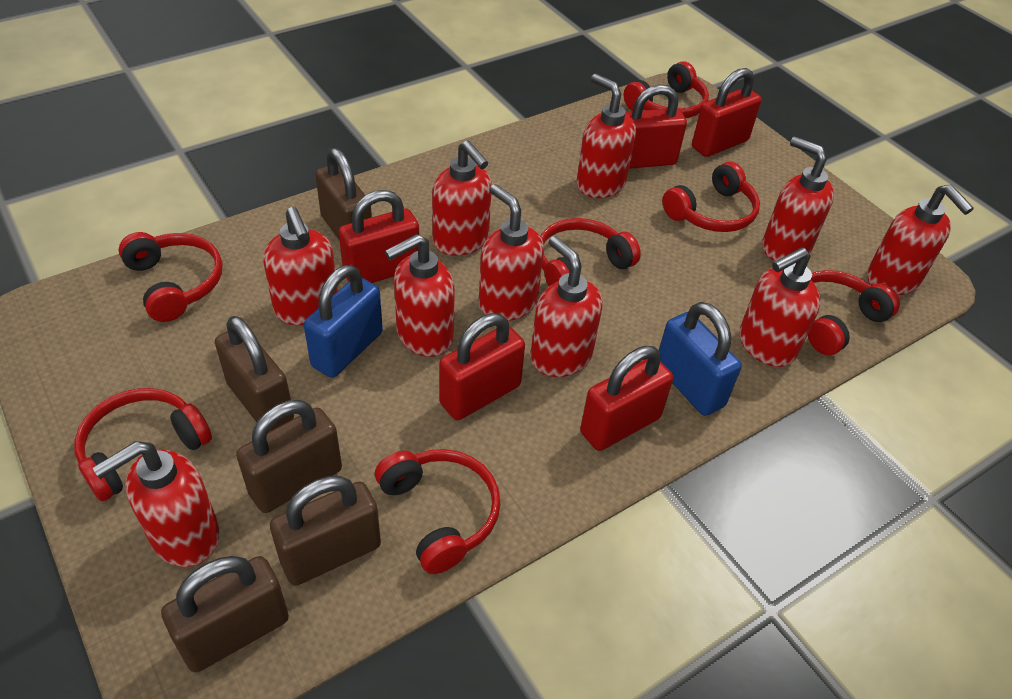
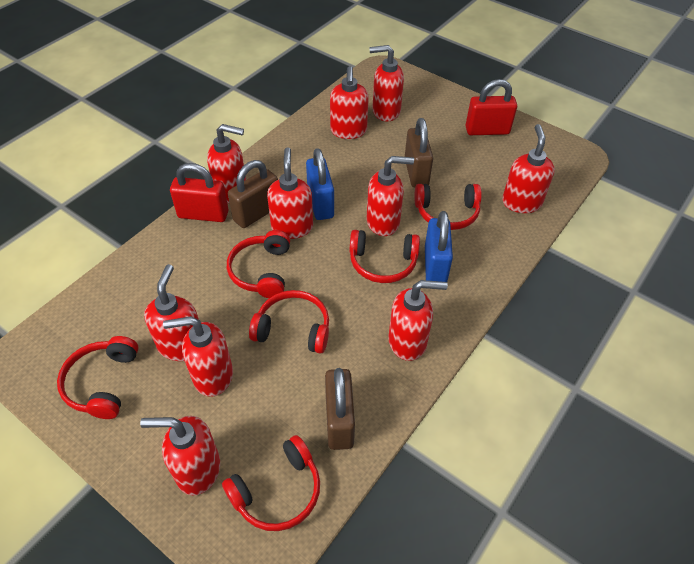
brown padlock: [161,556,289,673] [215,316,294,432] [236,400,342,513] [270,476,381,586] [315,148,372,241] = 5 -> [228,160,278,228] [325,368,355,450] [405,118,433,187] = 3
red headphones: [74,388,212,501] [119,232,222,322] [375,449,501,574] [540,218,641,286] [624,61,709,118] [662,162,760,232] [808,270,900,355] = 7 -> [57,336,139,419] [222,435,320,531] [227,230,290,298] [249,290,329,354] [350,230,420,283] [414,184,482,230] = 6
red padlock: [339,190,419,283] [439,313,525,420] [580,346,673,451] [625,84,687,169] [692,68,762,157] = 5 -> [170,163,229,222] [466,79,517,135] = 2

